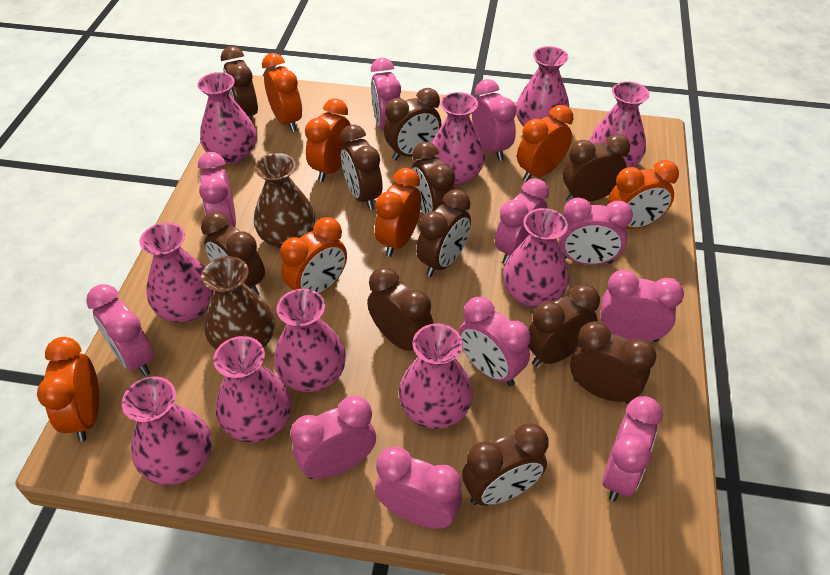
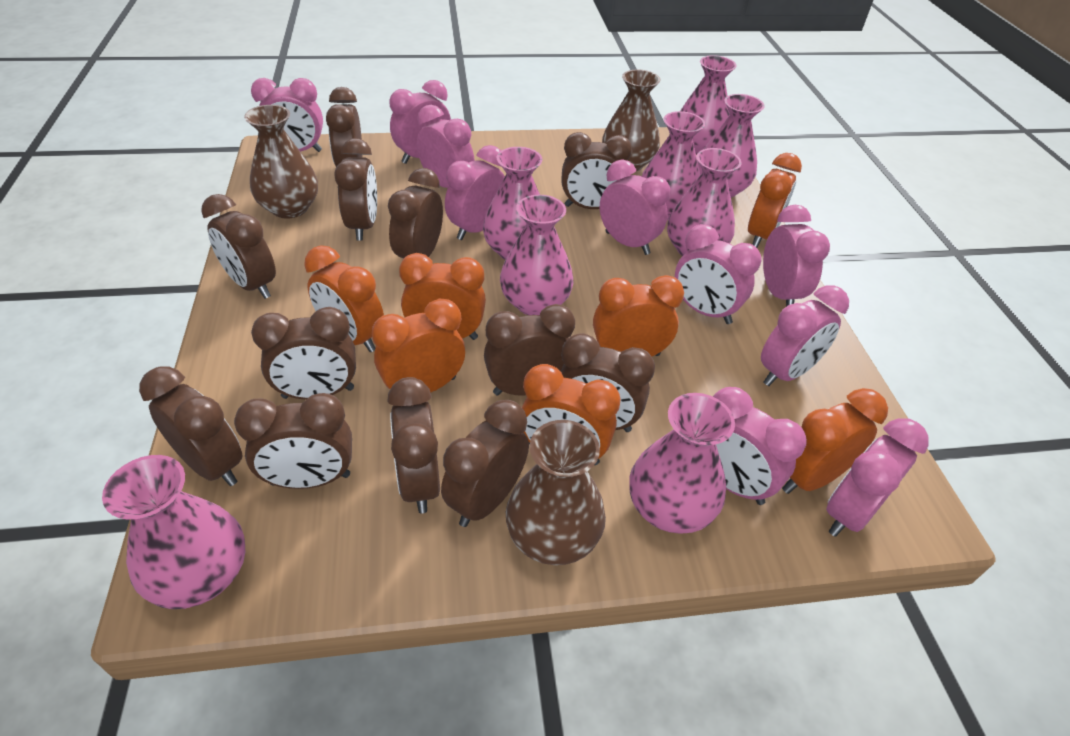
brown clock: [201,212,265,295] [221,46,258,123] [340,125,382,210] [367,267,434,351] [384,88,442,161] [411,142,455,214] [416,189,471,277] [462,423,549,506] [528,284,600,367] [563,134,630,202] [570,321,656,404] = 11 -> [139,367,243,486] [201,194,276,299] [234,393,352,489] [251,307,356,399] [326,87,363,167] [334,138,377,240] [387,377,440,513] [388,168,443,258] [441,400,529,527] [484,304,575,396] [561,333,655,432] [562,132,632,209] = 12
brown vase: [201,256,275,350] [254,153,316,249] = 2 -> [244,105,318,219] [506,420,606,565] [602,70,660,171] = 3
pink clock: [86,284,154,376] [198,152,236,227] [290,396,376,479] [371,58,401,130] [375,447,462,529] [459,297,531,386] [472,79,516,161] [495,178,549,265] [559,197,633,265] [600,270,684,342] [602,396,663,501] = 11 -> [251,78,323,152] [390,80,451,164] [417,105,475,188] [445,145,505,240] [600,159,670,255] [675,224,761,324] [713,387,807,505] [761,285,849,386] [763,205,830,307] [826,418,929,537] = 10
pink vase: [122,376,212,485] [140,222,214,323] [197,72,256,164] [213,336,292,442] [274,289,346,392] [399,323,473,429] [432,92,485,185] [503,208,569,308] [516,46,569,127] [589,81,650,167] = 10 -> [102,455,245,609] [483,147,542,260] [500,195,573,315] [629,393,735,534] [642,111,705,220] [667,148,742,256] [680,55,737,154] [697,94,765,198] = 8

